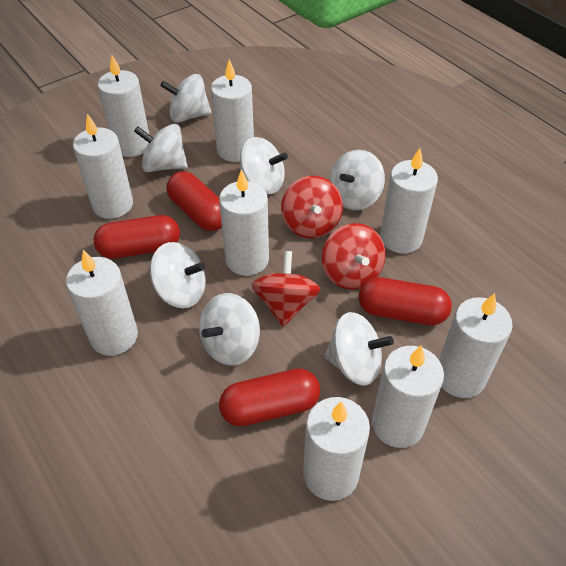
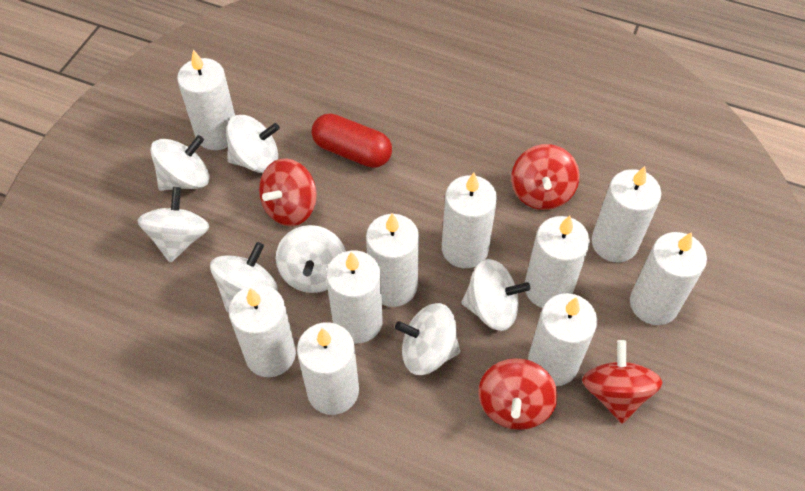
red capsule: [94,215,180,259] [166,171,222,231] [219,368,320,427] [359,277,452,325] = 4 -> [312,114,392,168] = 1
red spinning top: [252,251,321,327] [281,176,343,238] [322,223,386,289] = 3 -> [259,158,317,226] [478,358,558,430] [511,144,580,210] [582,340,662,423] = 4
white candle: [66,250,138,356] [73,114,133,219] [97,55,149,157] [211,59,254,162] [219,169,269,276] [303,397,370,501] [372,345,444,448] [380,148,438,254] [439,293,513,398] = 9 -> [177,50,235,150] [229,284,296,377] [297,322,359,415] [326,250,383,343] [366,213,419,307] [442,173,497,268] [525,216,590,308] [528,293,597,386] [591,166,661,262] [630,232,707,325] = 10

